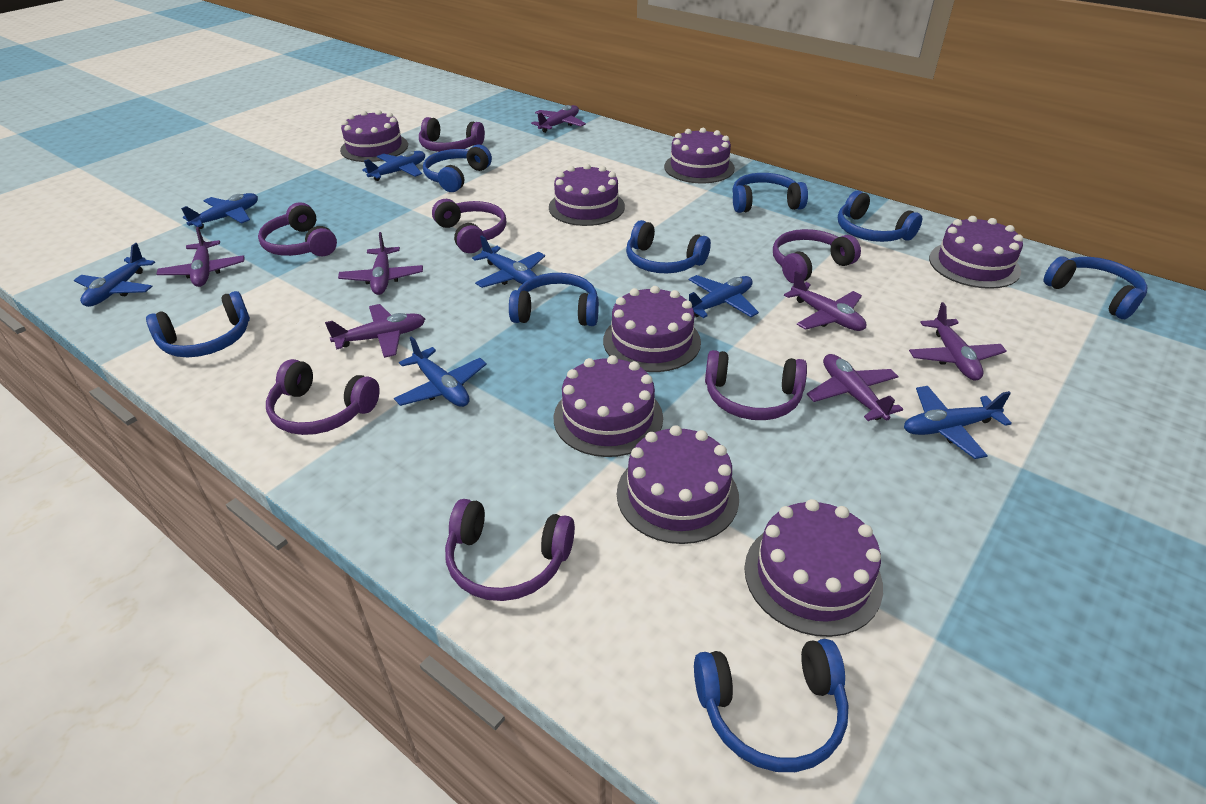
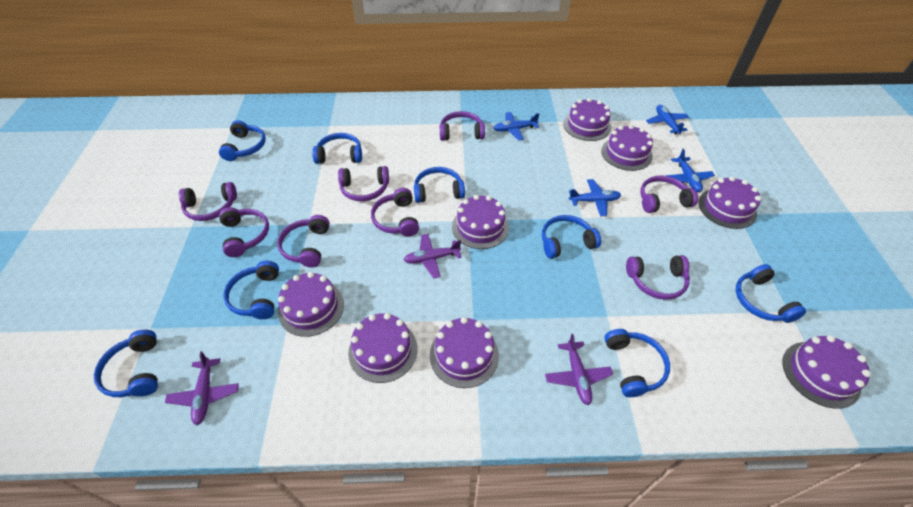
blue plane: [74,243,155,307] [181,193,258,229] [362,151,425,181] [394,336,487,407] [472,235,545,288] [689,275,759,318] [904,386,1012,459] = 7 -> [494,112,539,140] [569,179,621,216] [646,105,689,134] [665,149,715,192] = 4
purple headphones: [258,202,337,256] [266,359,380,435] [419,117,485,152] [432,199,506,253] [445,499,575,601] [705,350,807,420] [773,229,861,283] = 7 -> [179,182,237,221] [219,207,269,257] [277,215,330,268] [338,166,389,201] [371,188,419,237] [440,111,485,141] [626,255,690,300] [640,175,698,213] = 8
purple plane: [157,227,245,287] [325,304,425,358] [338,232,423,295] [531,105,586,133] [784,271,866,331] [807,354,903,421] [909,302,1007,381] = 7 -> [165,351,239,425] [404,234,461,279] [545,334,613,405] = 3

